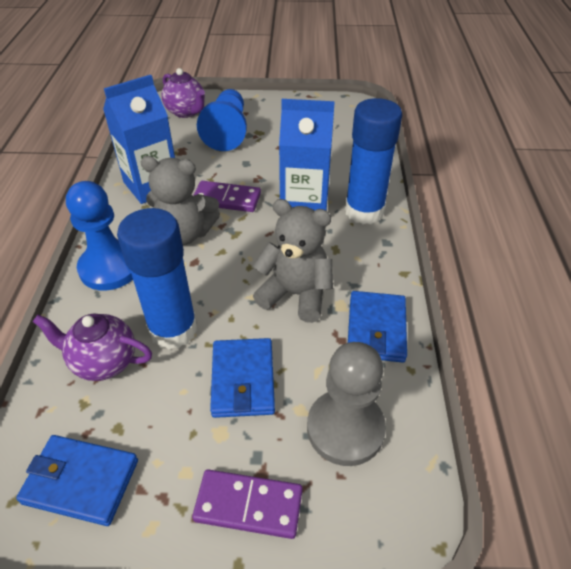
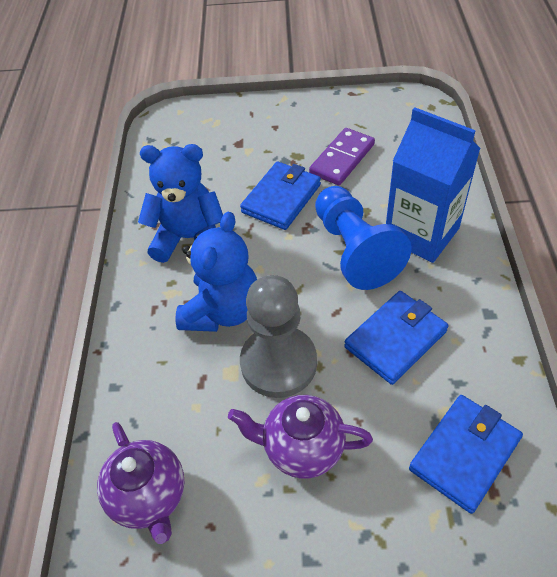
blue carton: [103,75,175,204] [279,99,335,211] = 2 -> [386,107,481,263] = 1
blue glue stick: [117,208,197,349] [345,98,402,224] = 2 -> none = 0
blue pawn: [66,181,133,291] [197,89,247,151] = 2 -> [315,186,412,290] = 1
blue teddy bear: none = 0 -> [138,144,223,263] [176,212,257,332] = 2
grey teddy bear: [141,156,220,245] [253,199,333,323] = 2 -> none = 0
purple domino: [192,469,303,539] [193,181,261,212] = 2 -> [309,128,375,185] = 1

